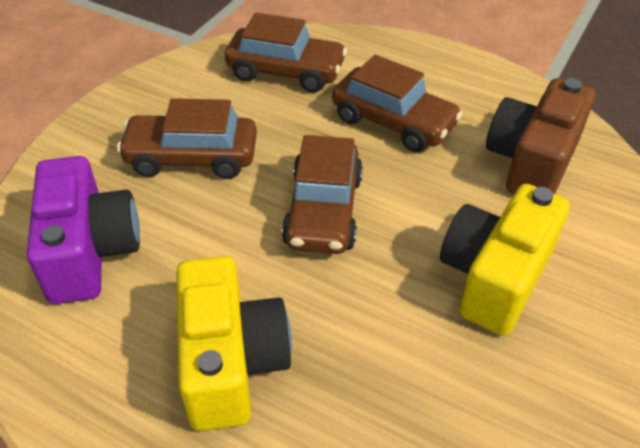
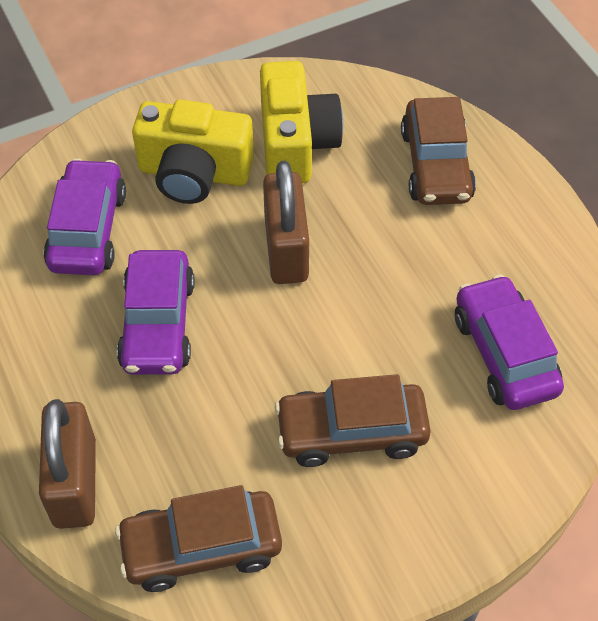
brown camera: [486,78,595,194] = 1 -> none = 0
brown car: [117,98,257,179] [225,13,347,92] [282,135,363,254] [332,55,463,152] = 4 -> [115,485,282,592] [275,374,431,467] [401,97,476,205] = 3
brown padlock: none = 0 -> [39,399,96,529] [263,161,309,284] = 2
purple camera: [27,156,140,304] = 1 -> none = 0
purple car: none = 0 -> [44,158,126,275] [117,250,195,375] [455,275,564,410] = 3

